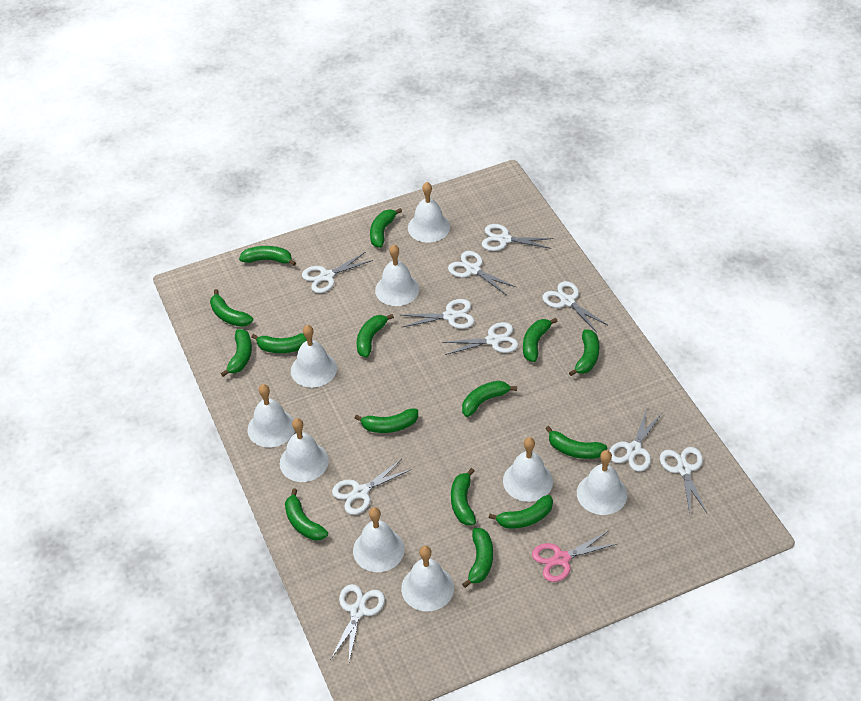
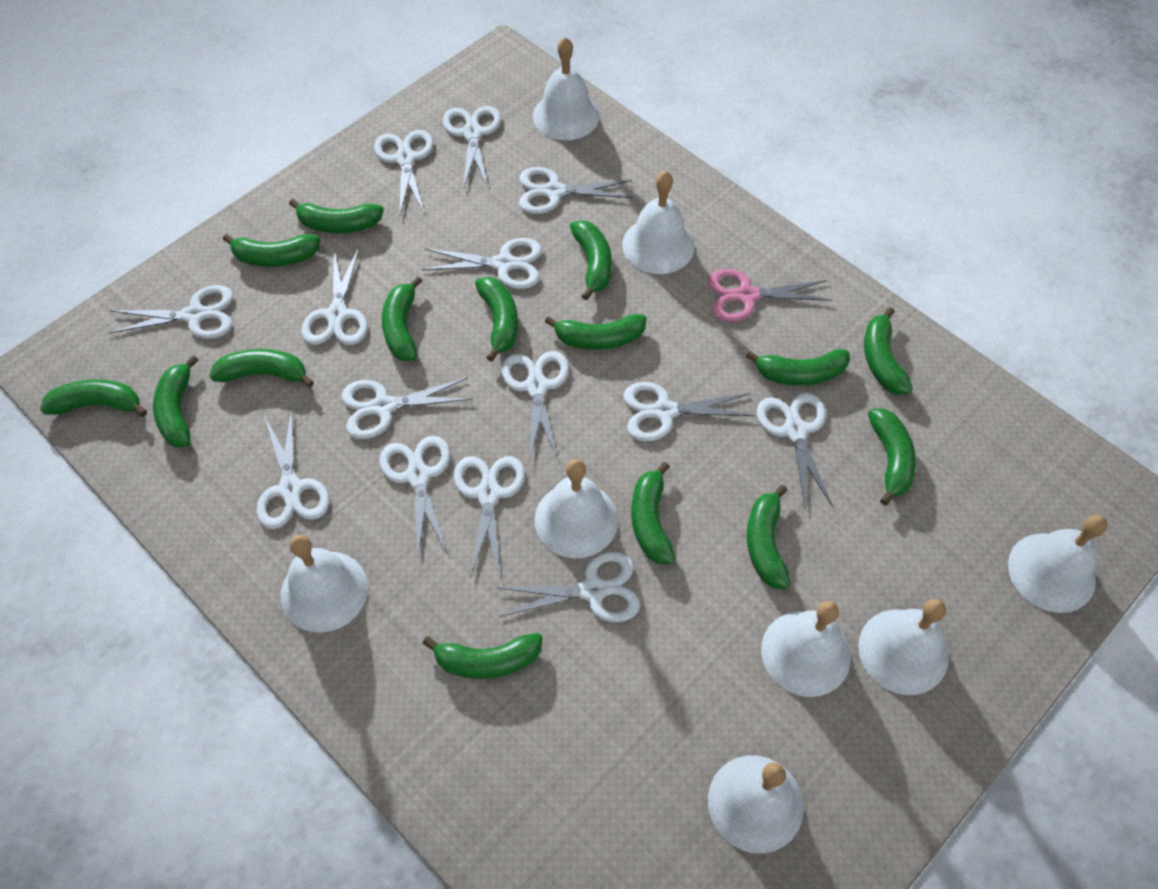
white bell: [248,384,295,448] [280,418,329,482] [291,325,337,388] [353,507,405,572] [375,245,419,306] [401,546,454,611] [408,182,450,243] [503,437,553,502] [577,450,627,515] = 9 -> [281,535,368,633] [533,37,600,140] [534,459,618,558] [622,171,695,274] [708,755,804,854] [761,601,851,697] [858,599,949,695] [1008,515,1107,613] = 8
white scissors: [302,252,373,293] [330,584,385,662] [332,459,410,515] [401,299,475,329] [442,322,519,355] [448,251,516,295] [482,224,553,251] [542,281,608,331] [609,408,663,471] [660,447,707,513] = 10 -> [109,285,233,339] [257,409,330,529] [301,248,368,345] [341,377,473,439] [374,130,433,216] [379,436,450,556] [422,238,542,289] [443,106,501,189] [454,456,525,577] [496,552,640,622] [502,351,569,462] [519,167,633,214] [624,382,755,441] [757,393,833,507] = 14

